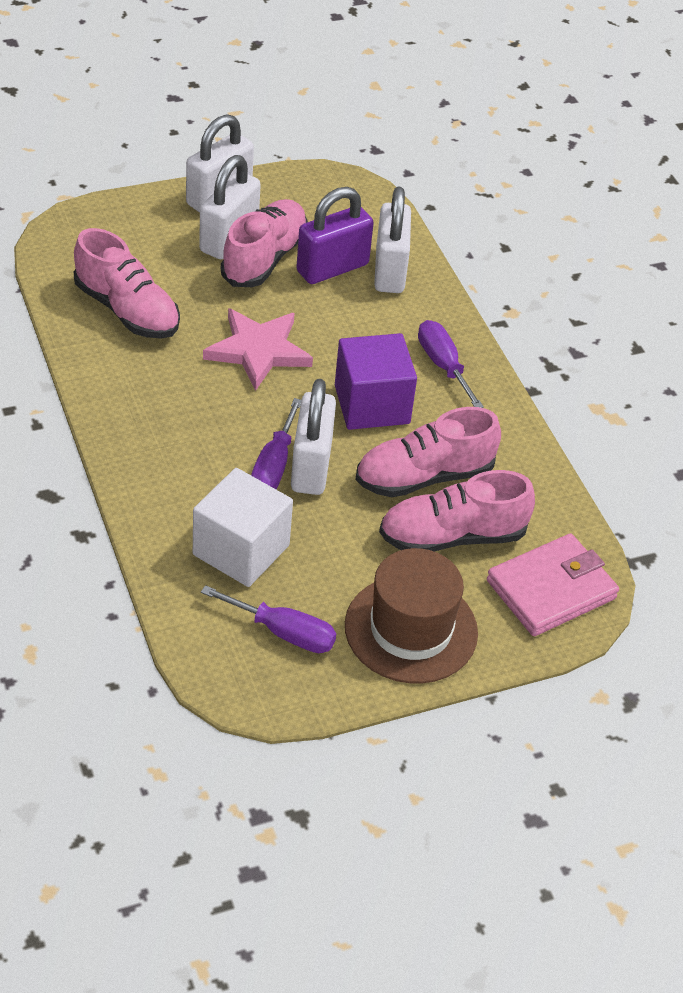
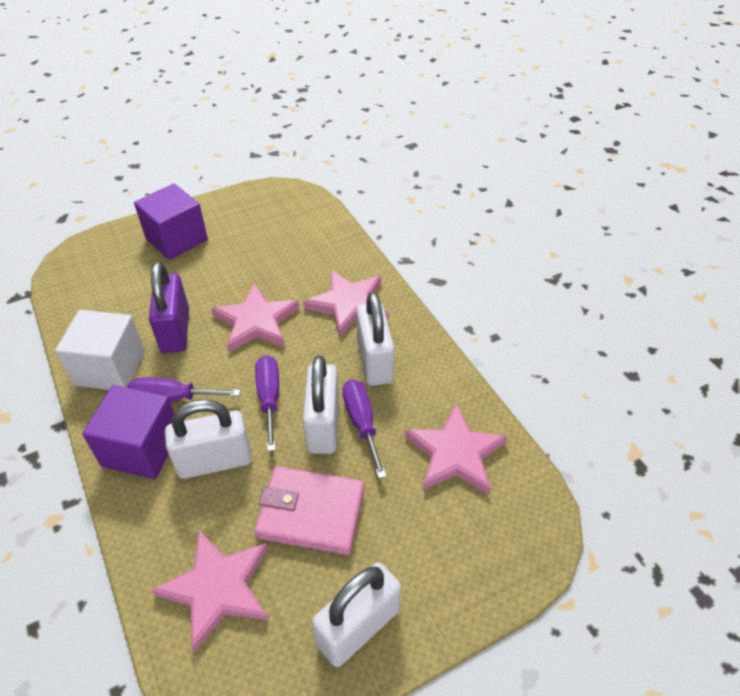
brown hat: [345,548,478,684] = 1 -> none = 0
pink shoe: [74,228,180,339] [221,199,308,287] [356,407,501,497] [379,470,535,552] = 4 -> none = 0
pink star: [203,308,313,391] = 1 -> [151,530,268,653] [211,283,299,352] [303,270,389,337] [405,403,508,495] = 4
purple cube: [335,333,417,430] = 1 -> [82,385,174,479] [134,183,208,260] = 2

